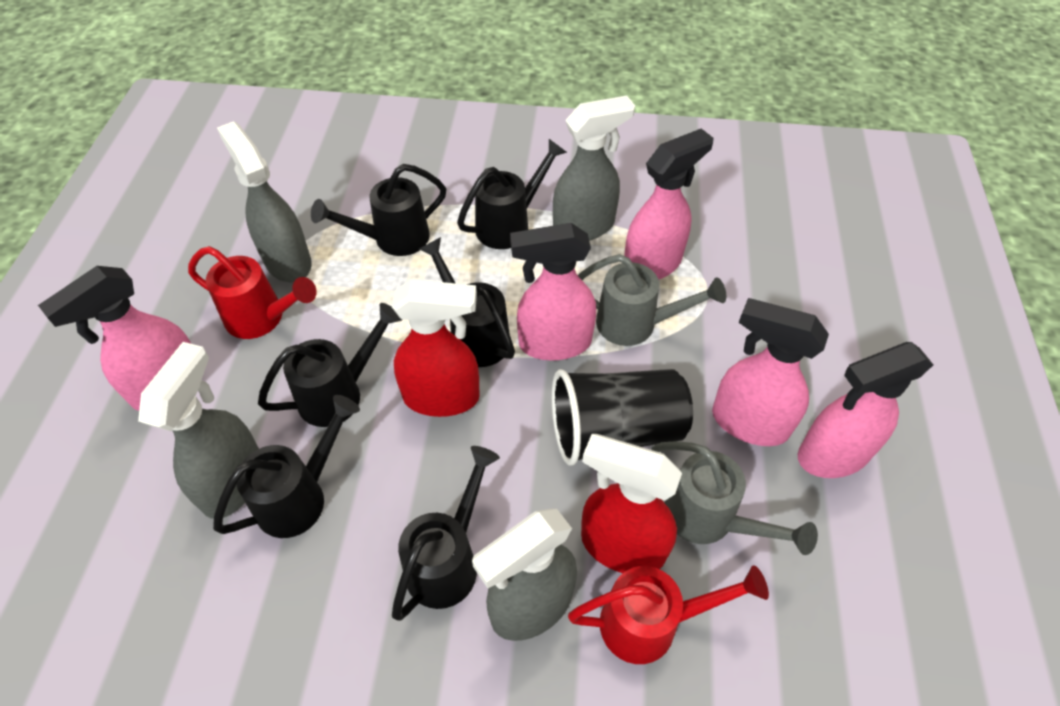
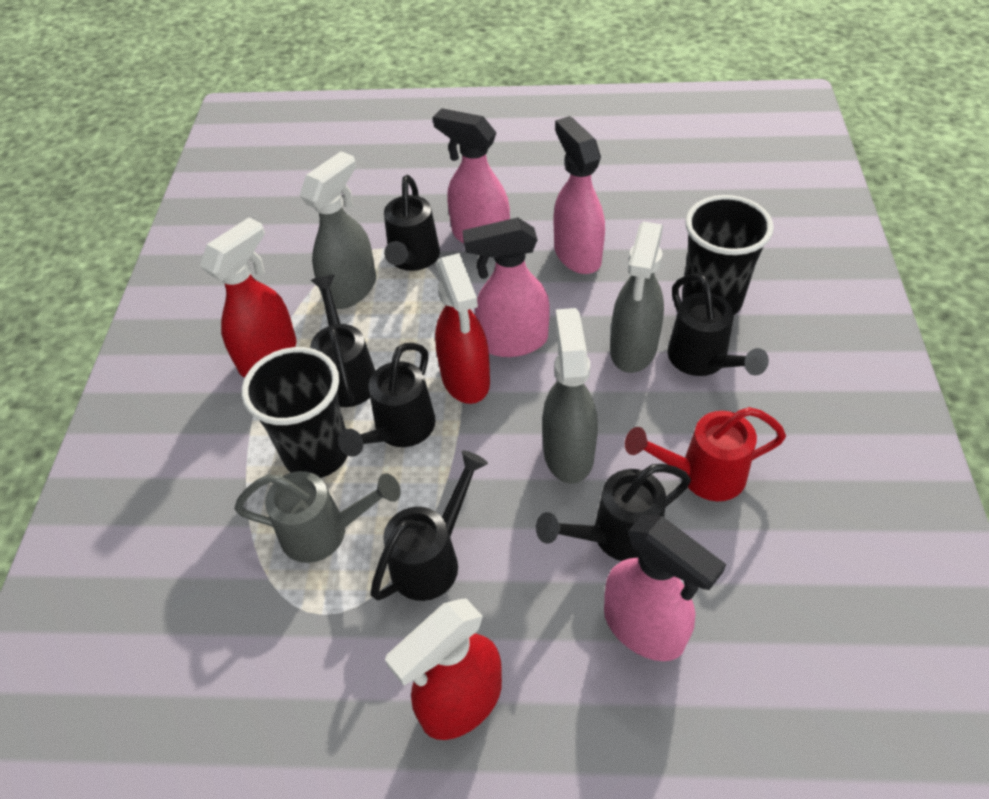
black cup: [552,369,693,466] = 1 -> [242,347,347,478] [682,195,774,315] = 2
grey spray bottle: [138,342,259,519] [217,121,312,283] [472,509,577,641] [553,96,635,241] = 4 -> [300,151,376,309] [542,308,598,484] [610,221,664,373] = 3
grey watering can: [578,254,726,346] [651,441,818,555] = 2 -> [234,471,401,563] = 1
pink spray bottle: [38,266,191,411] [510,223,596,361] [624,129,714,280] [712,298,829,446] [798,342,933,478] = 5 -> [433,108,510,244] [462,217,550,357] [554,116,605,274] [604,515,726,661] = 4
red spray bottle: [392,279,480,417] [581,434,682,573] = 2 -> [200,217,296,377] [385,598,502,740] [435,253,490,404] = 3
red watering can: [188,246,317,339] [568,565,769,664] = 2 -> [625,407,786,501] = 1

